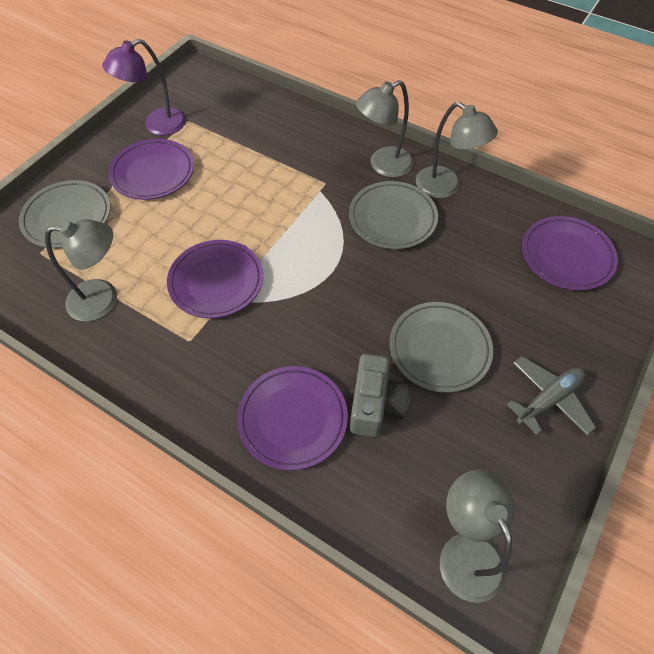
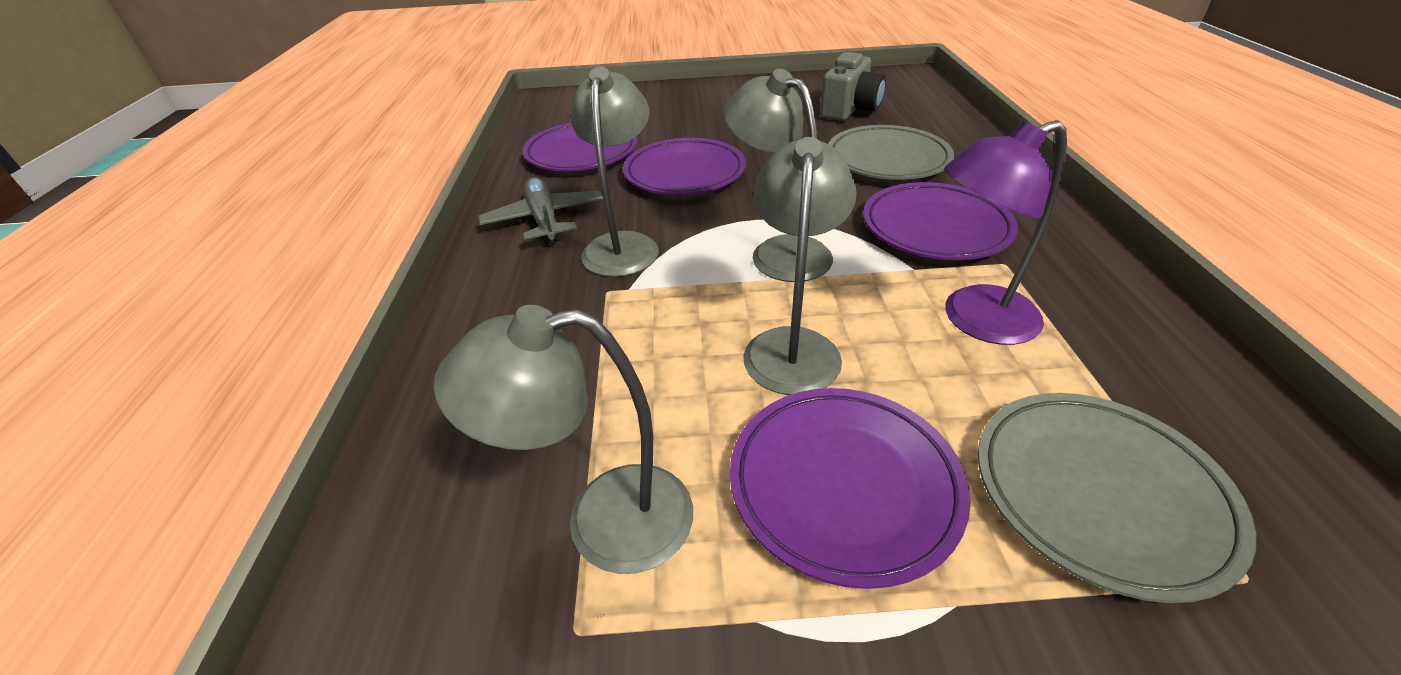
grey plate: [19,180,111,248] [349,181,438,249] [390,302,493,393] = 3 -> [828,125,954,180] [978,393,1256,603] = 2

